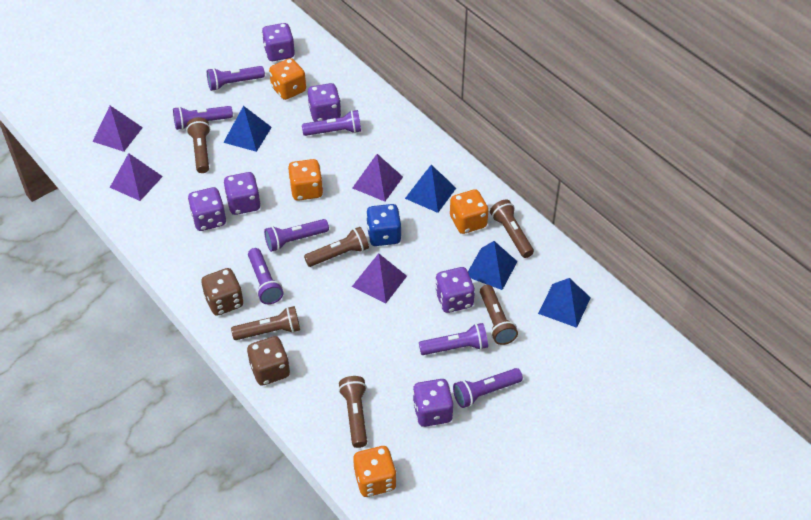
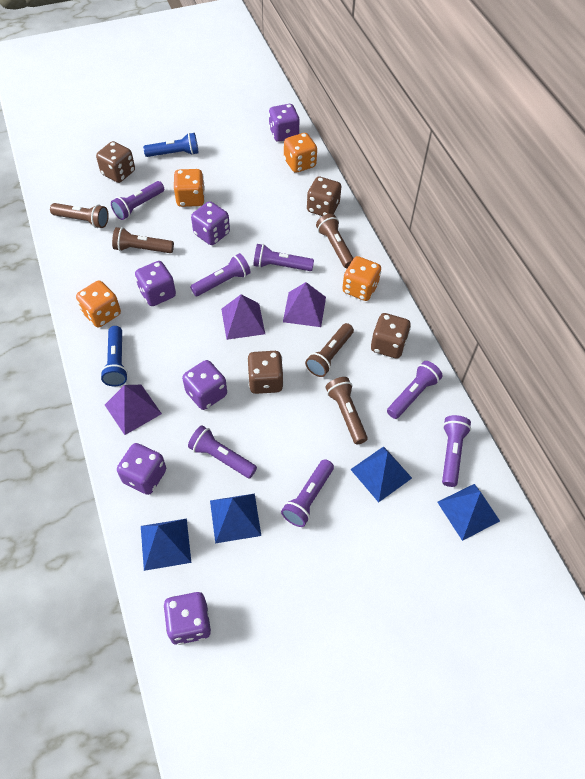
blue dice: [366,204,402,246] = 1 -> none = 0
blue flashlight: none = 0 -> [100,326,128,386] [143,133,199,157] = 2
brown dice: [201,268,243,316] [247,336,290,386] = 2 -> [96,141,135,183] [247,351,284,394] [307,177,341,216] [371,313,411,358] = 4
brown flashlight: [186,117,210,173] [231,306,300,340] [304,227,369,267] [339,376,367,448] [480,285,518,345] [490,199,534,258] = 6 -> [50,203,109,228] [112,227,174,253] [305,323,354,377] [316,214,354,268] [326,377,368,445] = 5
purple pyramid: [92,106,143,152] [110,153,163,201] [352,254,407,303] [353,154,403,201] = 4 -> [105,385,162,435] [221,294,265,340] [283,282,326,327] = 3

